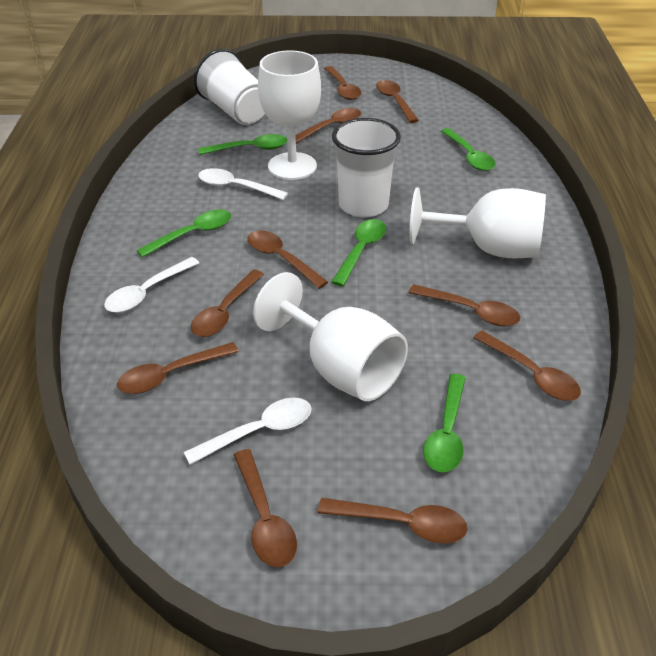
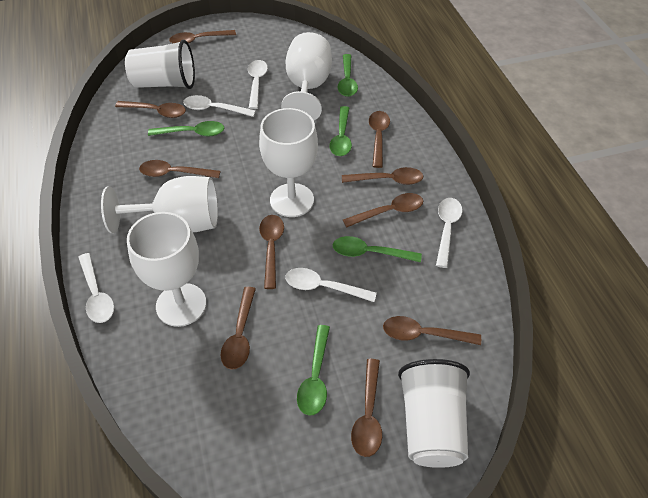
white goblet: [253,272,408,401] [258,51,321,180] [410,187,546,258] = 3 -> [101,176,218,233] [127,212,206,327] [259,108,318,217] [281,32,332,120] = 4
white spoon: [104,257,199,313] [184,398,312,465] [198,168,288,200] = 3 -> [78,253,114,323] [183,95,256,117] [248,60,268,109] [285,268,377,302] [436,198,462,268] = 5

